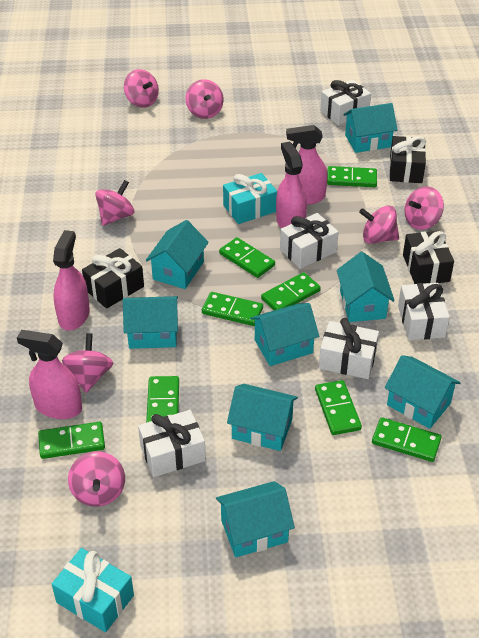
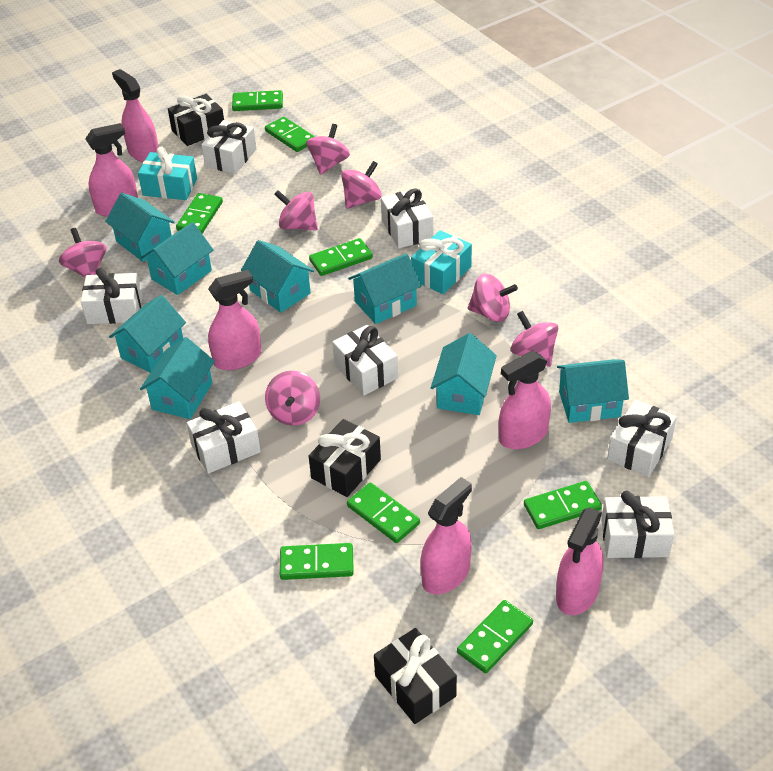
pink spray bottle: [17,330,82,419] [53,230,90,330] [276,142,307,228] [285,125,328,205] = 4 -> [85,123,138,216] [112,69,158,162] [208,270,261,370] [420,477,472,595] [499,351,551,449] [556,508,604,615] = 6
white gift: [138,410,206,477] [280,213,338,269] [319,318,379,379] [320,80,371,125] [398,283,450,340] = 5 -> [81,267,142,324] [187,401,261,474] [201,120,257,174] [332,325,398,396] [381,188,433,248] [601,490,674,558] [607,400,677,477] = 7

